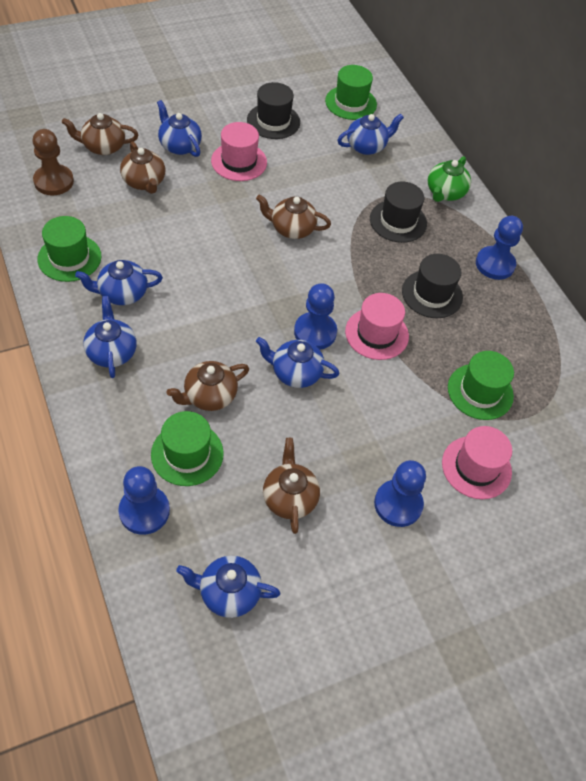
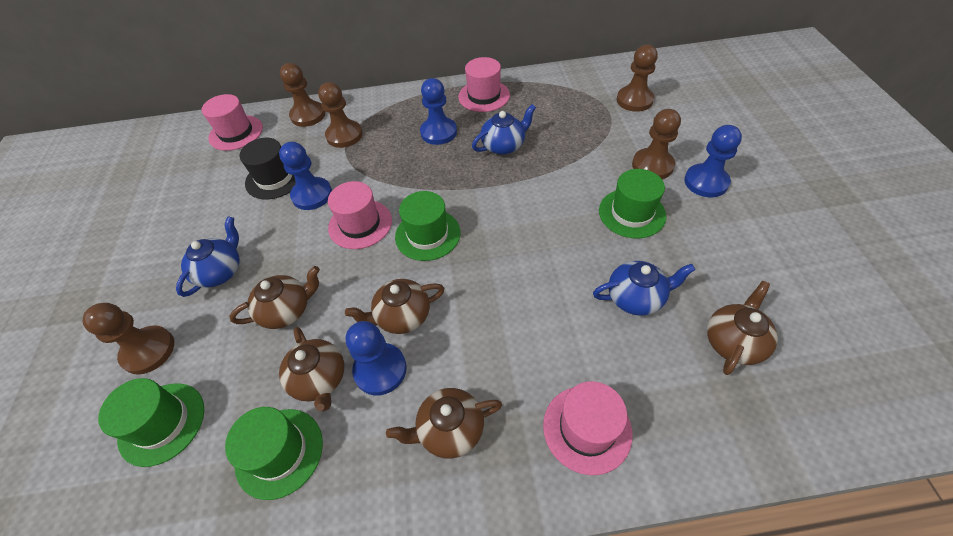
black hat: [247,82,300,139] [370,182,427,243] [402,254,463,318] = 3 -> [240,138,296,199] = 1
blue teapot: [75,260,163,305] [83,296,137,378] [157,100,202,157] [176,556,280,618] [256,337,339,388] [337,114,404,155] = 6 -> [176,216,240,297] [472,104,536,155] [593,261,696,316] = 3
brown pawn: [33,129,74,196] = 1 -> [83,303,174,375] [280,63,325,127] [318,82,363,148] [616,44,658,112] [632,109,681,179] = 5
green teapot: [428,156,471,202] = 1 -> none = 0
pink hat: [211,122,267,181] [345,293,409,360] [442,426,512,499] = 3 -> [202,94,263,151] [328,181,392,249] [458,57,510,112] [543,381,633,475] = 4

